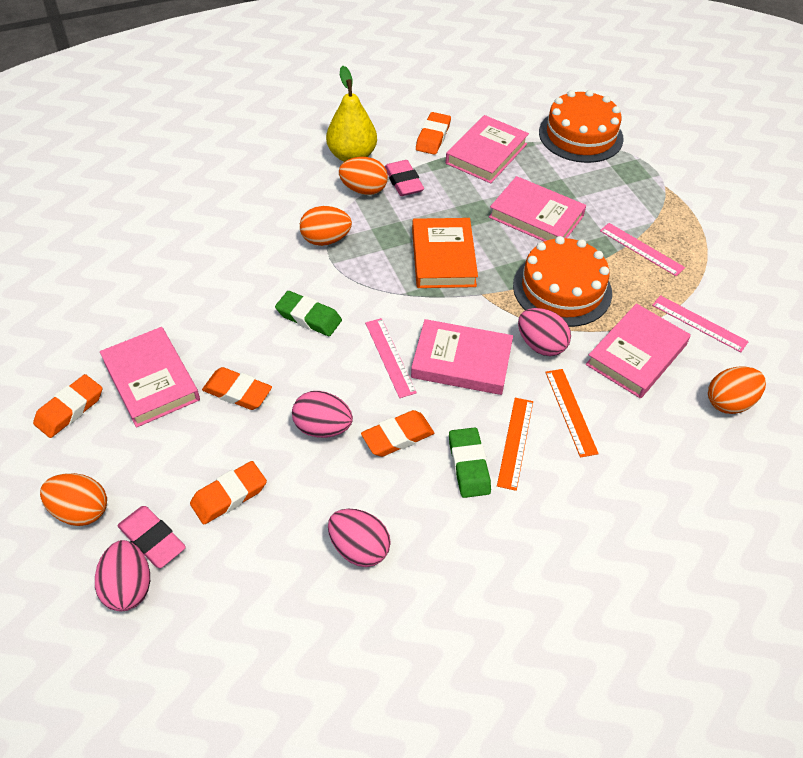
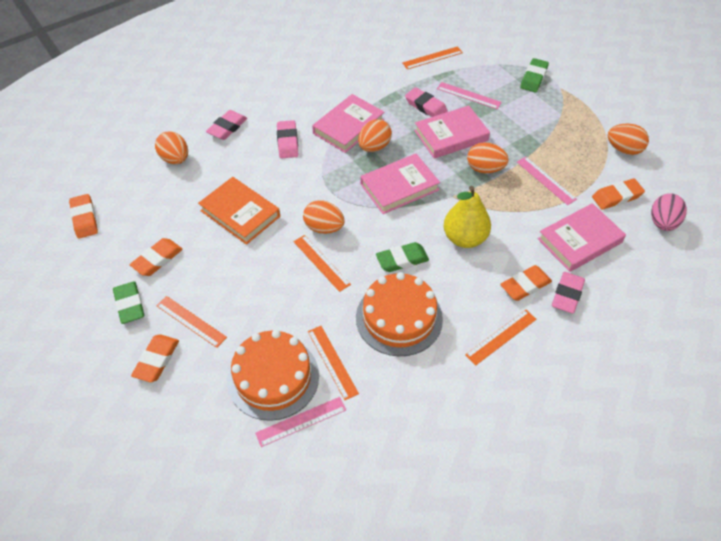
green eraser: [275,291,342,336] [449,427,491,498] = 2 -> [113,281,144,324] [376,242,429,272] [520,58,549,92] = 3
orange egg: [40,473,107,526] [300,206,352,246] [339,157,388,195] [708,366,766,414] = 4 -> [155,131,188,164] [303,200,344,234] [358,119,392,152] [467,142,509,173] [608,124,649,155] = 5
orange ruler: [497,398,533,491] [545,369,599,458] = 2 -> [156,296,227,348] [293,235,351,292] [308,326,359,400] [402,46,463,69] [465,310,536,366] = 5
pink book: [100,327,200,428] [411,319,513,395] [446,115,529,183] [489,176,586,241] [586,303,691,399] = 5 -> [312,94,384,153] [360,154,440,214] [414,106,490,159] [538,203,626,272] = 4
pink egg: [95,540,150,611] [292,391,353,438] [328,509,391,567] [518,308,571,356] = 4 -> [651,193,687,231] = 1
pink eraser: [118,506,186,568] [385,160,424,196] = 2 -> [206,110,247,140] [277,120,298,158] [405,87,448,117] [552,272,585,314] = 4

